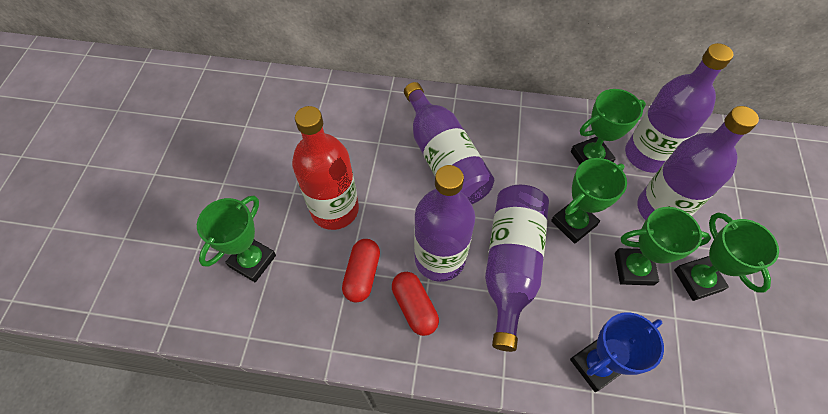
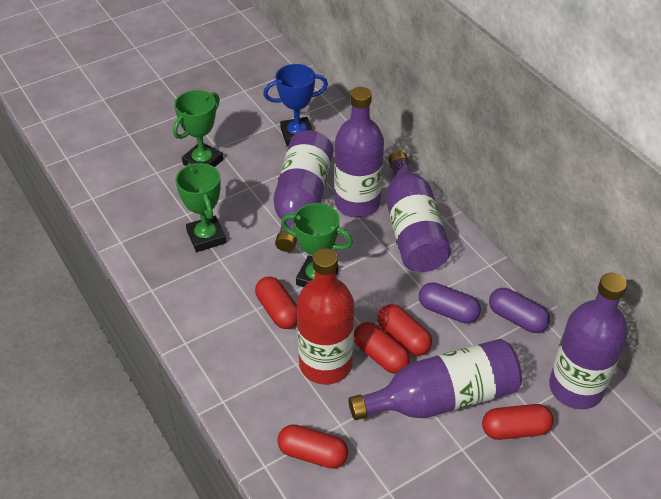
green trophy: [197,195,276,282] [551,158,627,244] [571,89,646,164] [615,207,711,286] [674,212,779,301] = 5 -> [173,90,223,167] [175,163,226,252] [281,203,353,287] = 3
purple capsule: none = 0 -> [419,282,481,324] [489,288,550,333] = 2
red capsule: [342,239,380,303] [392,272,439,336] = 2 -> [255,277,297,329] [277,424,348,469] [354,322,410,374] [378,304,432,356] [482,404,553,440] = 5

